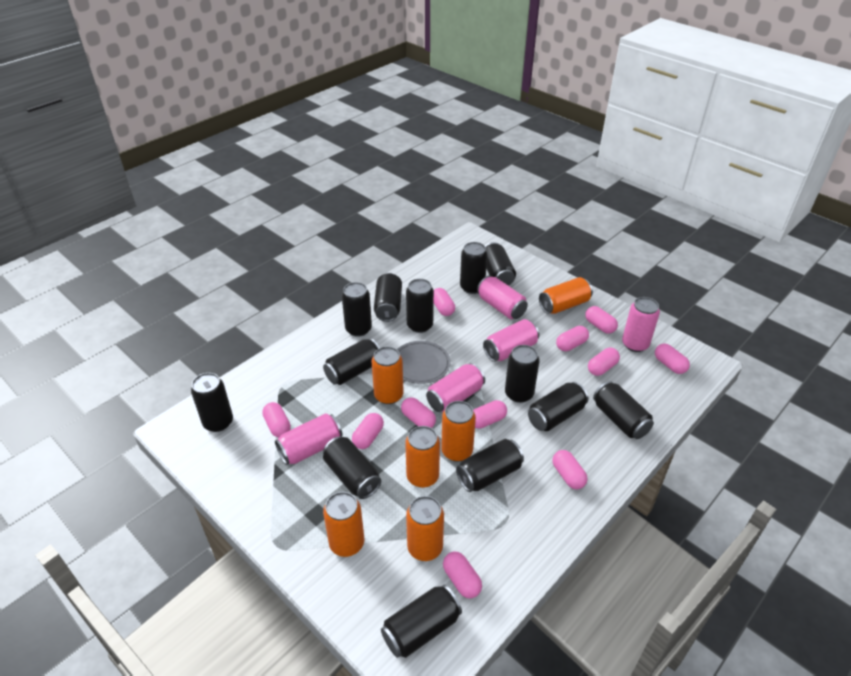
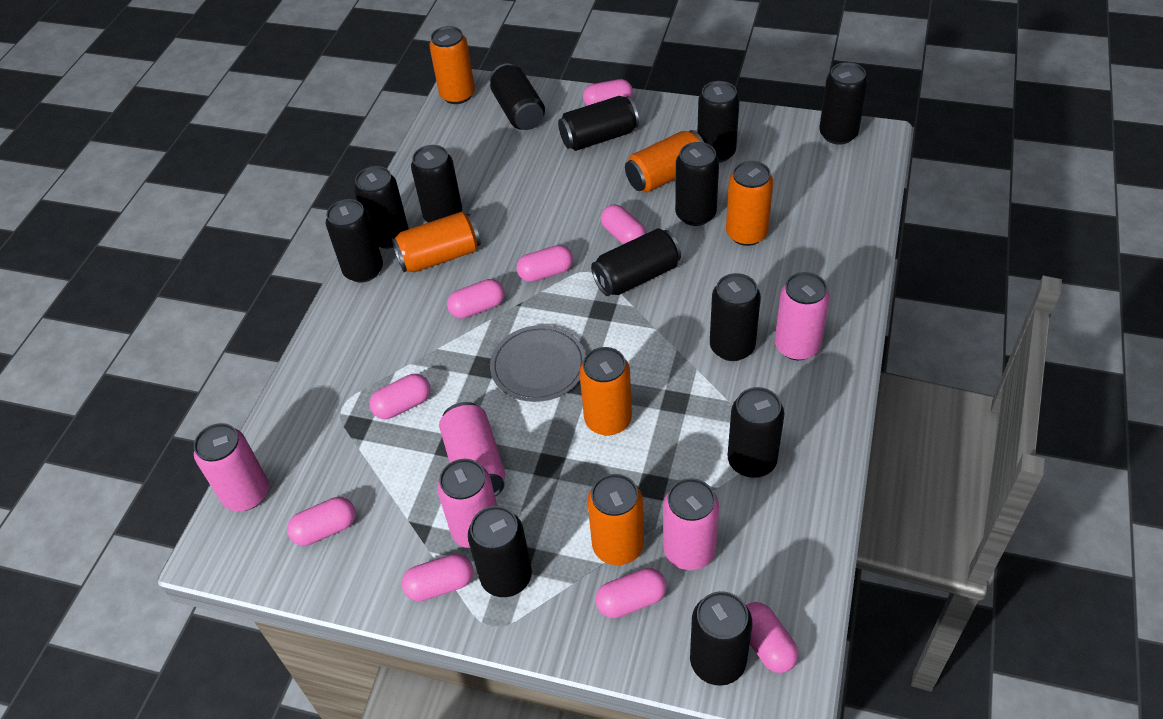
pink capsule: [262,402,291,437] [352,413,384,449] [401,397,436,428] [434,288,455,316] [443,552,482,598] [473,400,507,429] [552,450,588,489] [556,326,589,351] [585,306,618,334] [588,348,620,376] [655,343,690,374] = 11 -> [287,497,356,546] [369,374,430,419] [402,554,474,601] [447,279,505,319] [516,245,573,282] [583,79,633,106] [595,568,667,618] [601,205,646,244] [746,602,798,673] = 9

